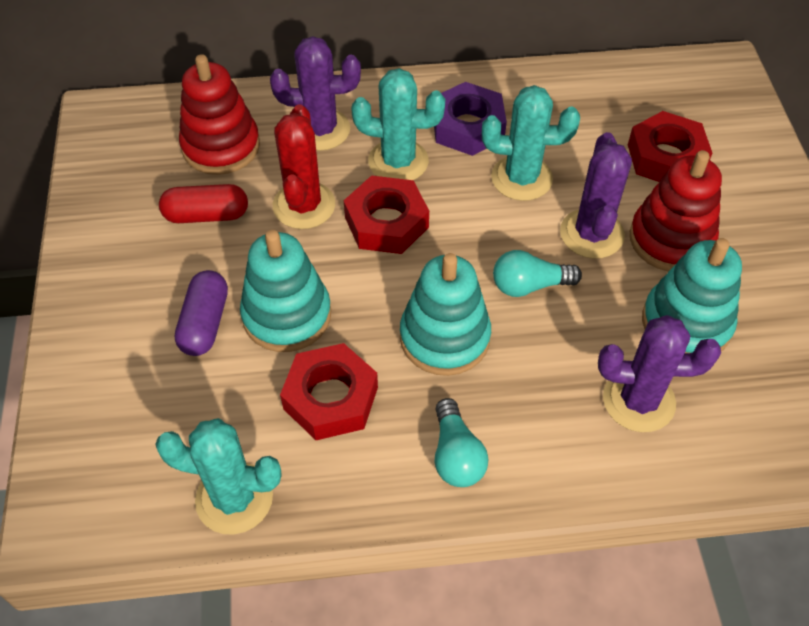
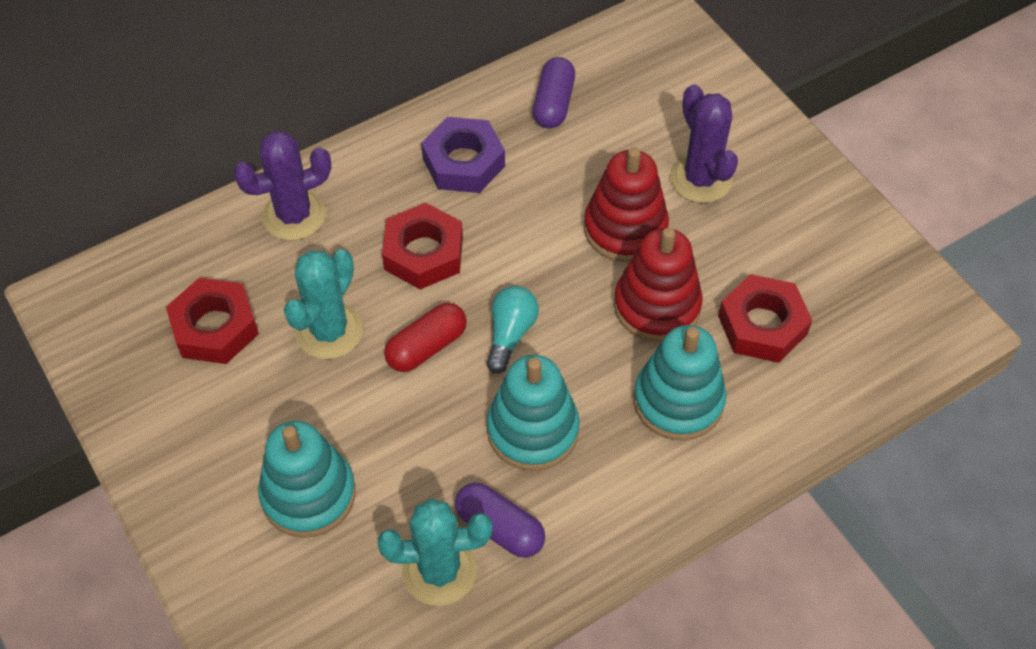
purple cactus: [270,36,361,151] [560,132,632,259] [598,315,721,432] = 3 -> [233,131,331,241] [670,84,738,203] = 2
purple capsule: [175,270,228,356] = 1 -> [455,483,545,558] [533,57,575,128] = 2
red cactus: [273,104,335,229] = 1 -> none = 0
turquoise cactus: [155,418,281,535] [351,68,445,180] [482,85,580,201] = 3 -> [284,249,363,360] [378,498,492,606] = 2
turquoise light bulb: [435,398,489,487] [493,250,582,297] = 2 -> [486,286,539,374] = 1

